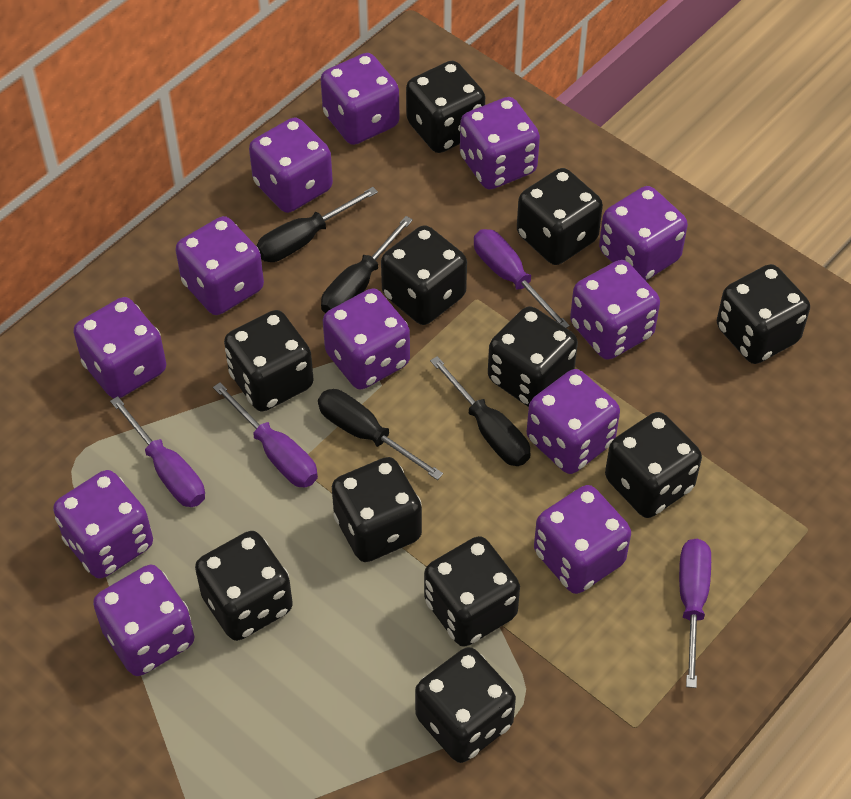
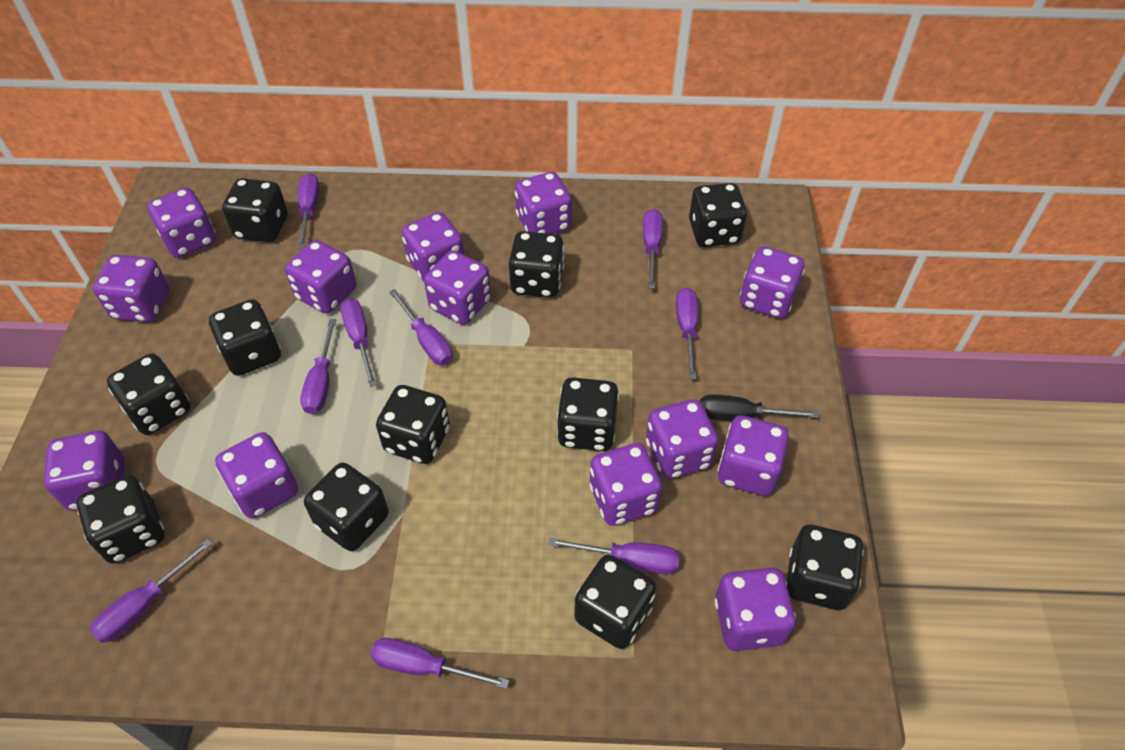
black screwdriver: [257,187,378,262] [318,389,443,480] [321,216,413,314] [430,356,531,466] = 4 -> [700,394,819,420] = 1
purple dice: [53,470,153,579] [73,297,166,398] [93,565,194,676] [175,216,264,315] [249,117,333,213] [321,53,400,145] [323,288,410,389] [460,97,540,189] [527,369,620,474] [534,485,631,594] [570,260,660,360] [599,186,688,281] = 12 -> [44,431,125,510] [93,255,169,322] [147,188,216,258] [215,432,298,519] [285,240,357,314] [402,212,464,281] [424,251,491,325] [515,172,572,234] [589,443,662,526] [646,399,718,479] [715,568,796,651] [718,415,789,496] [740,246,805,319] = 13
purple screwdriver: [110,396,205,507] [213,382,318,487] [474,229,570,328] [679,539,711,688] = 4 -> [90,538,213,643] [298,173,319,248] [300,319,336,414] [340,299,377,387] [371,638,509,689] [389,289,453,365] [548,538,680,574] [643,209,663,289] [676,287,698,379] = 9

